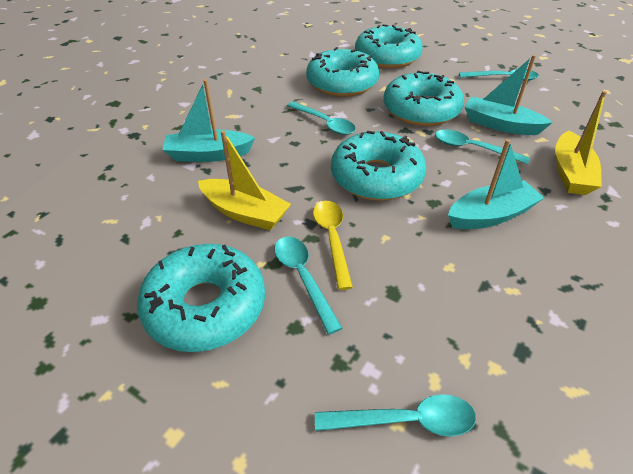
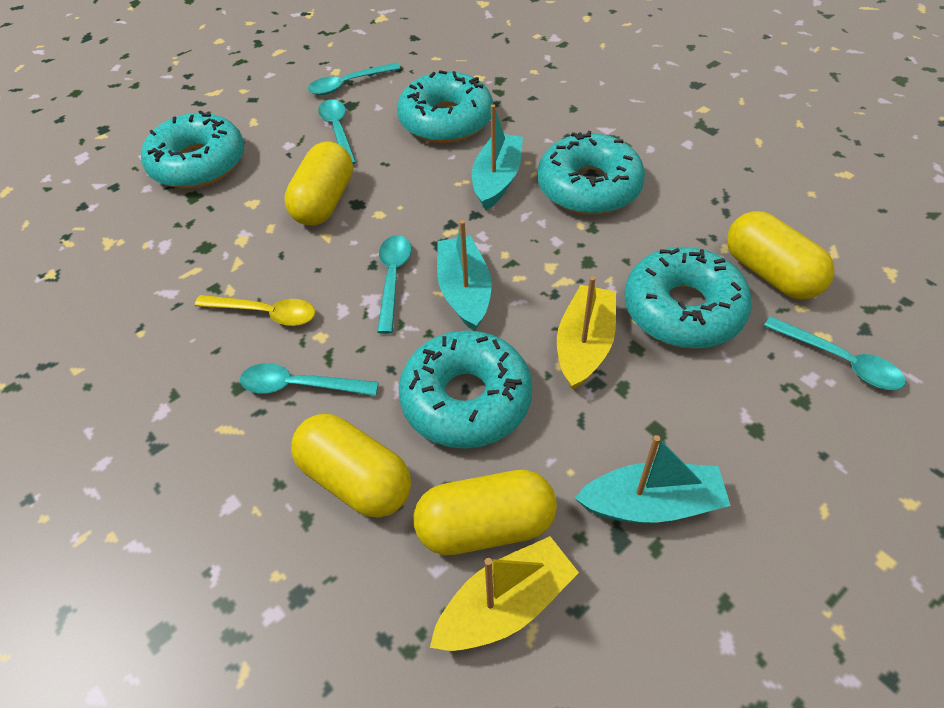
yellow capsule: none = 0 -> [284,141,353,225] [291,414,411,518] [413,470,557,555] [727,211,835,300] = 4

